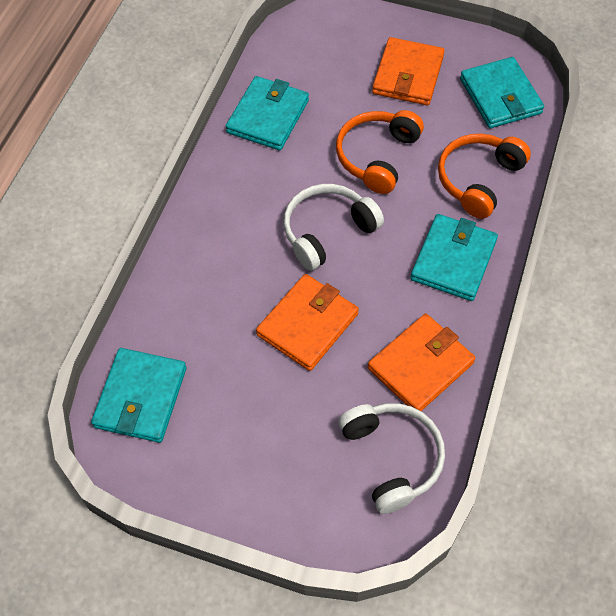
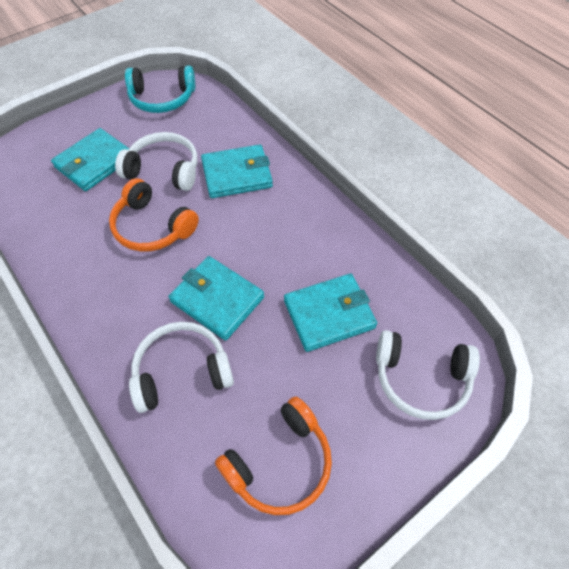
orange wallet: [256,274,359,371] [368,314,475,411] [372,37,445,105] = 3 -> none = 0
turquoise headphones: none = 0 -> [125,65,195,113] = 1
white headphones: [284,184,384,271] [338,403,445,514] = 2 -> [115,132,198,191] [129,322,234,413] [376,330,480,420] = 3

